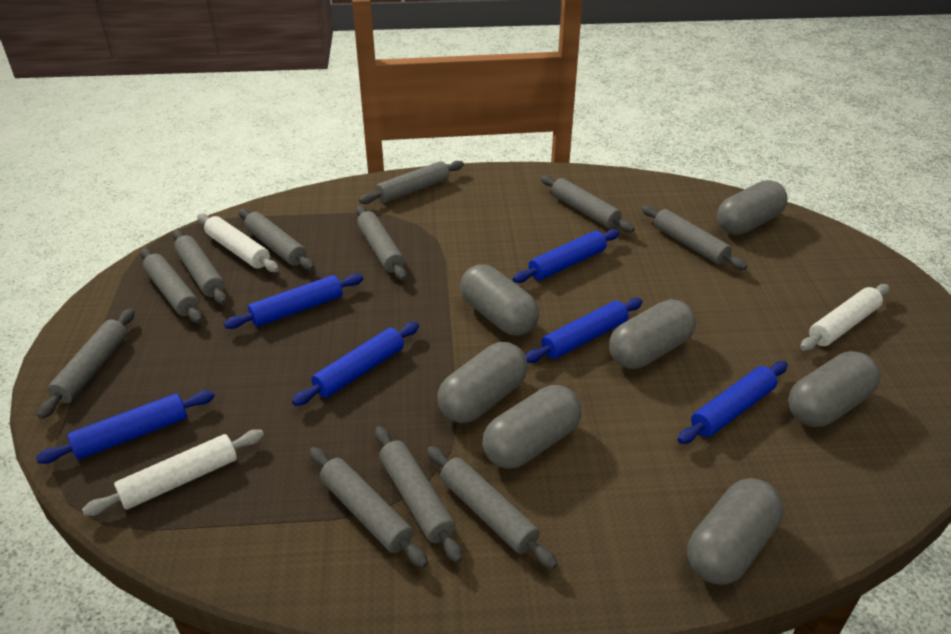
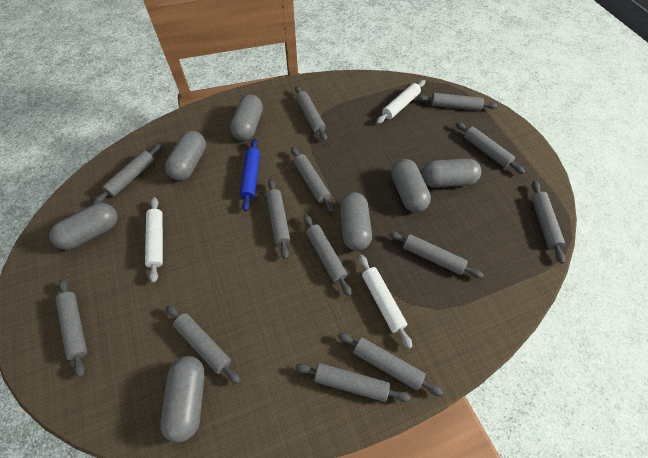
blue rolling pin: [36,391,215,464] [224,274,364,329] [292,322,419,406] [513,229,620,283] [526,298,643,363] [678,361,788,444] = 6 -> [240,139,260,211] = 1
grey rolling pin: [37,308,135,419] [140,249,203,323] [173,230,227,304] [238,209,314,270] [309,447,428,568] [356,206,407,281] [359,161,464,204] [375,426,463,563] [427,446,558,569] [541,175,635,233] [641,205,747,270] = 11 -> [55,279,87,377] [93,144,162,204] [166,305,240,384] [266,179,290,259] [291,147,334,212] [295,86,327,141] [295,363,410,402] [303,214,352,296] [338,332,443,396] [389,231,484,278] [417,93,498,111] [456,122,525,174] [531,181,565,264] = 13

